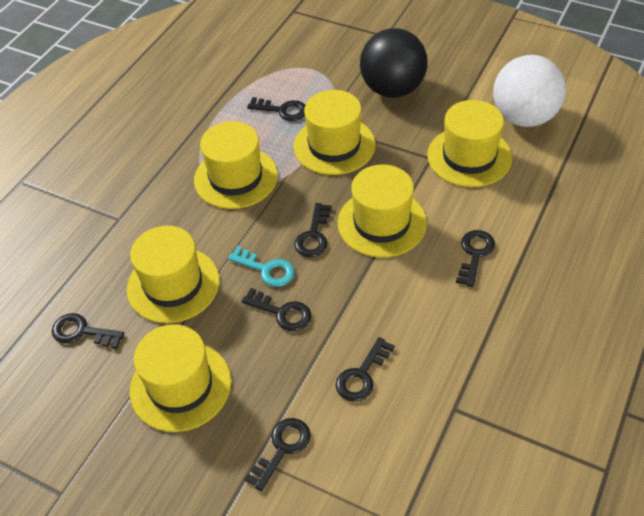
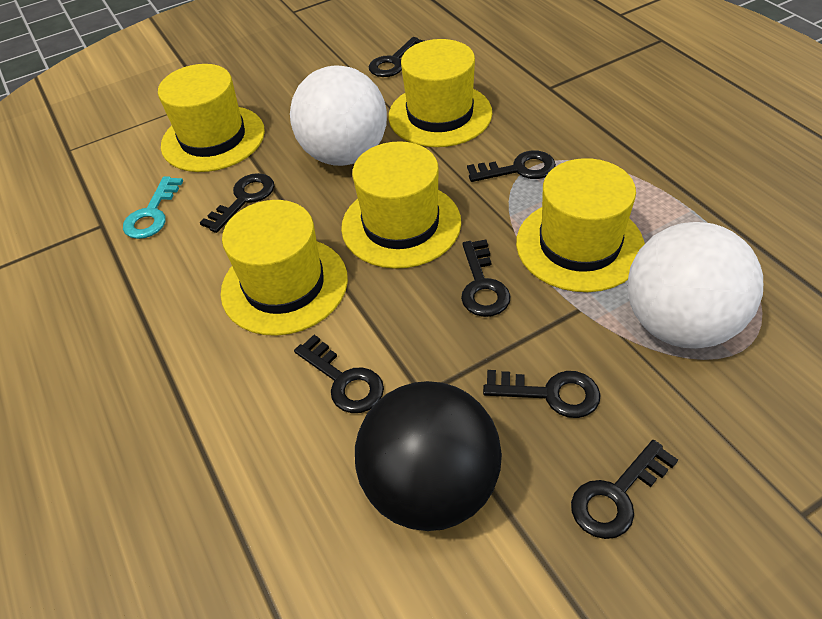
white ball: [493,55,566,127] = 1 -> [290,66,387,166] [627,222,763,349] = 2
yellow hat: [127,226,219,323] [130,324,231,432] [194,121,278,209] [293,90,375,175] [338,164,427,258] [427,100,512,187] = 6 -> [158,64,265,172] [221,200,348,336] [341,141,461,269] [388,39,492,147] [516,158,645,292] = 5

